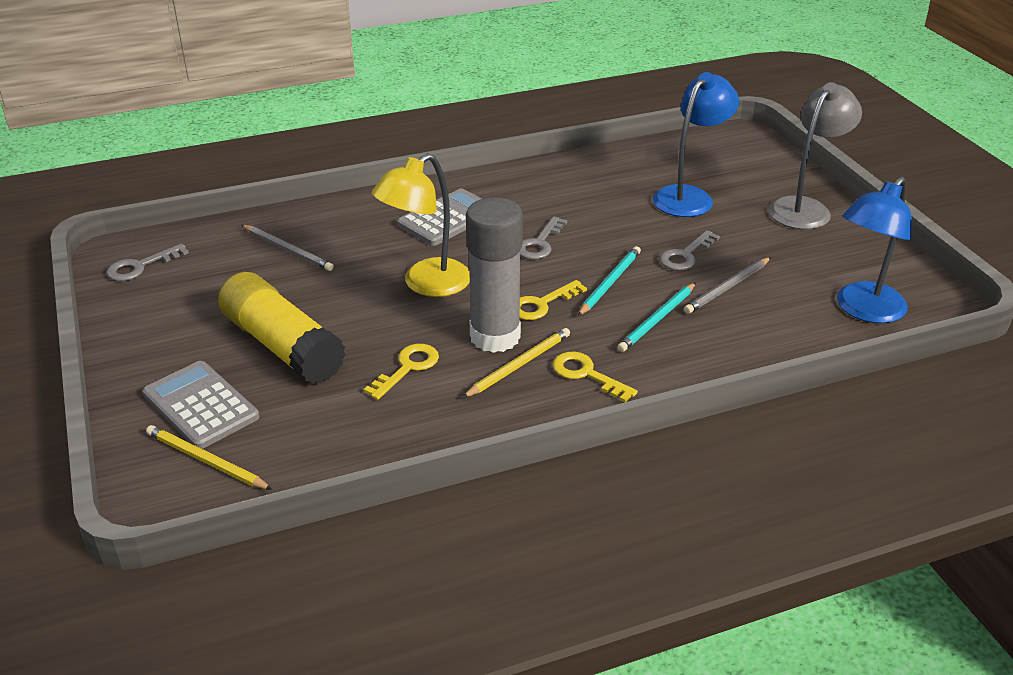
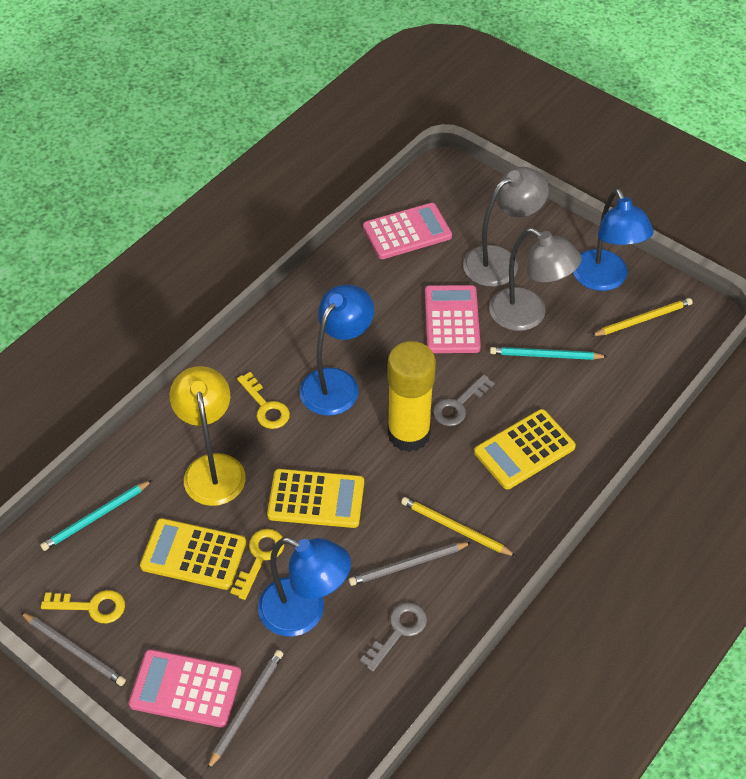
blue lamp: [653,72,739,217] [837,177,912,323] = 2 -> [258,537,351,637] [300,284,374,416] [573,189,654,291] = 3
grey calculator: [142,361,259,449] [397,188,482,246] = 2 -> none = 0
grey glue stick: [466,197,523,353] = 1 -> none = 0
grey key: [106,244,189,281] [520,216,567,260] [659,230,720,271] = 3 -> [360,603,427,672] [433,374,494,426] = 2
grey lamp: [769,82,862,229] = 1 -> [463,167,549,287] [489,228,581,331] = 2
grey pencil: [241,225,334,271] [684,257,771,314] = 2 -> [20,612,126,686] [207,650,283,770] [349,542,472,586] = 3
pink calculator: none = 0 -> [129,649,241,728] [363,203,452,259] [425,285,481,353] = 3
yellow calculator: none = 0 -> [140,518,246,590] [267,469,364,528] [474,409,576,489] = 3

